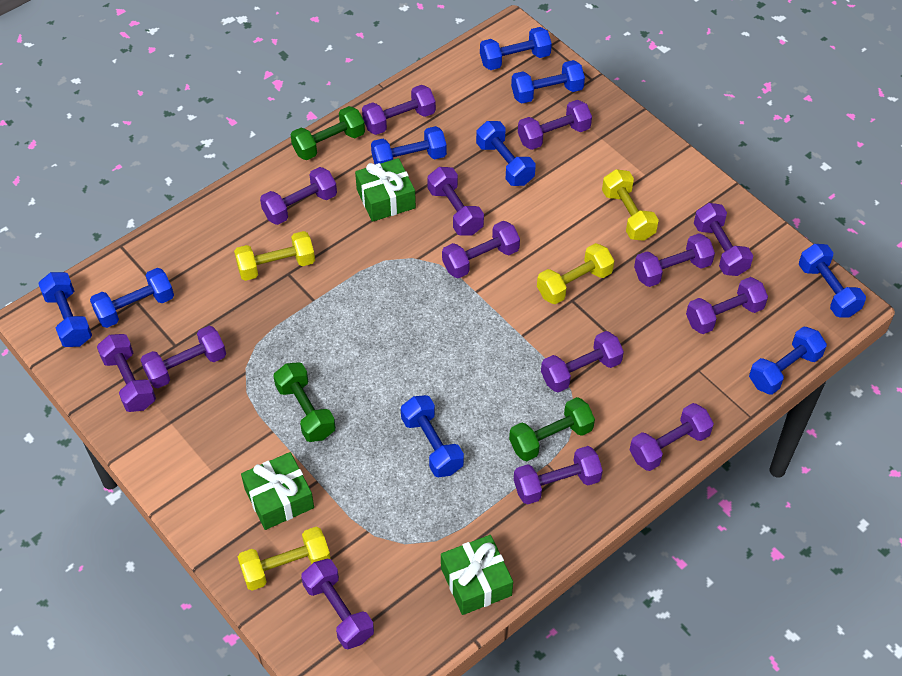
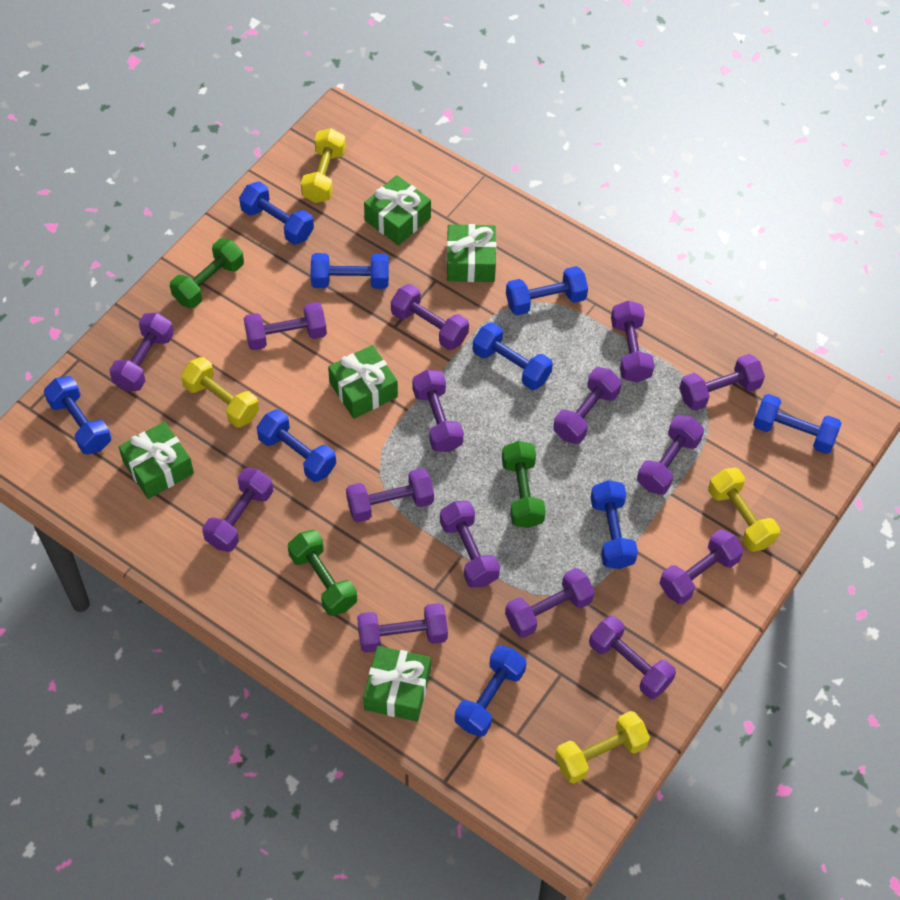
green gift: [241,452,314,530] [355,158,416,222] [441,535,513,615] = 3 -> [119,421,194,499] [328,345,398,419] [363,646,431,722] [364,175,431,245] [446,224,496,282] = 5
purple dumbbell: [97,334,156,412] [140,326,226,388] [260,167,337,225] [301,559,374,649] [362,85,436,135] [427,167,484,236] [442,221,520,278] [514,446,603,505] [518,100,592,150] [541,331,624,392] [629,403,714,471] [634,233,715,287] [686,277,768,334] [694,203,753,276] = 14 -> [109,313,174,391] [202,468,273,552] [244,302,327,350] [346,468,434,523] [357,603,448,653] [391,284,469,350] [412,370,464,452] [440,501,500,588] [505,568,595,638] [553,367,622,444] [589,616,676,699] [611,301,655,382] [637,415,704,495] [659,529,744,604] [679,354,765,411] = 15

